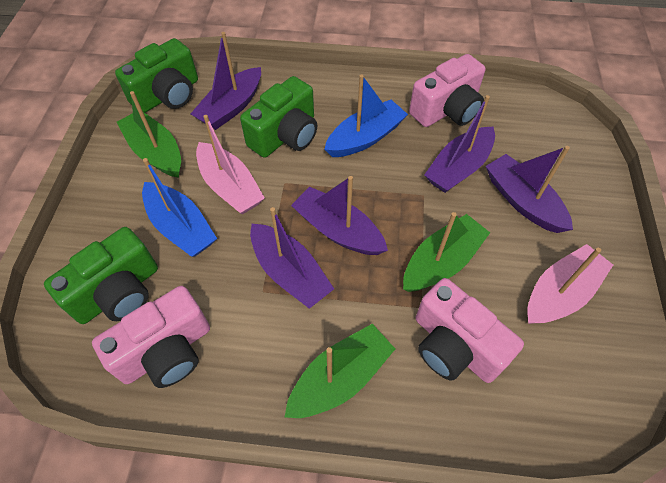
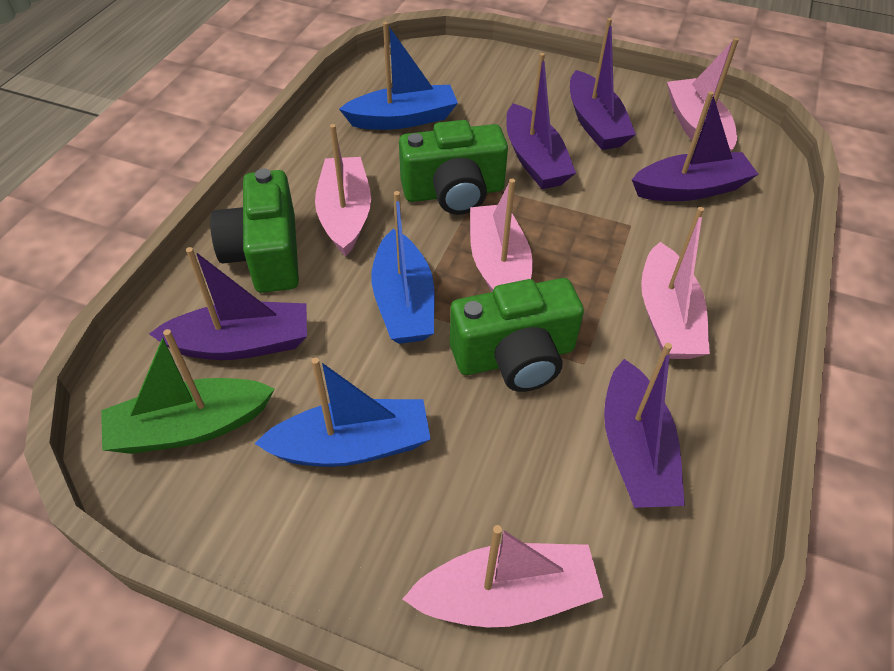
blue boat: [142,158,217,257] [324,74,408,157] = 2 -> [254,358,431,467] [339,22,458,130] [371,191,435,344] = 3
green boat: [117,91,181,178] [284,324,395,418] [403,212,490,292] = 3 -> [101,329,275,454] = 1
pink boat: [196,115,265,214] [527,244,613,324] = 2 -> [315,124,371,256] [403,525,603,628] [470,179,533,292] [641,207,710,359] [667,38,739,152] = 5
pink camera: [92,286,210,388] [409,54,486,127] [416,278,524,383] = 3 -> none = 0

